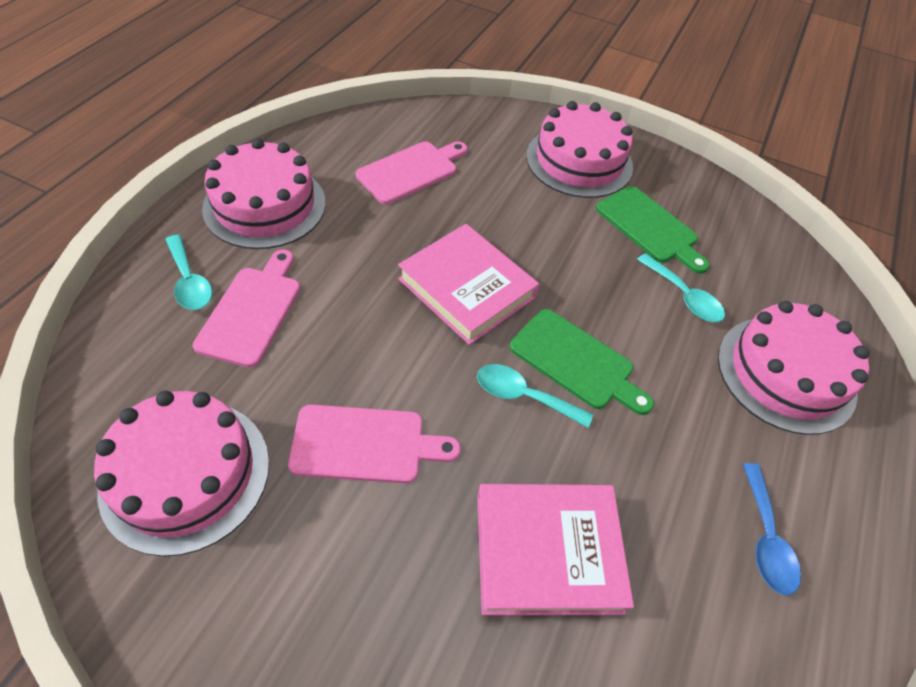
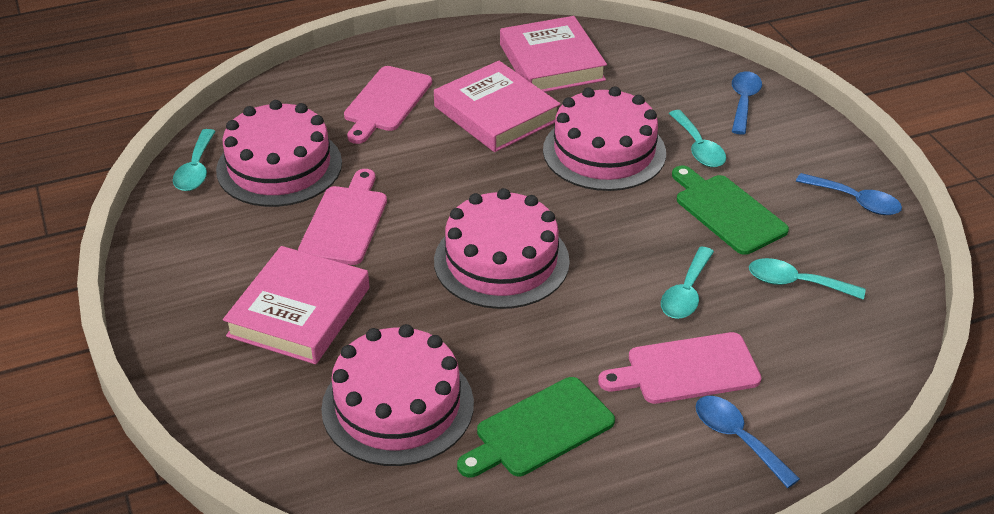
blue spoon: [743,463,801,596] = 1 -> [695,396,800,488] [732,71,762,135] [796,173,902,215] = 3
pink book: [398,224,539,345] [477,484,634,615] = 2 -> [223,246,369,364] [434,61,561,152] [500,16,607,92] = 3
turquoise spoon: [165,235,212,310] [477,364,593,428] [637,253,725,322] = 3 -> [173,129,216,191] [661,247,714,319] [669,110,726,167] [749,258,866,300] = 4

